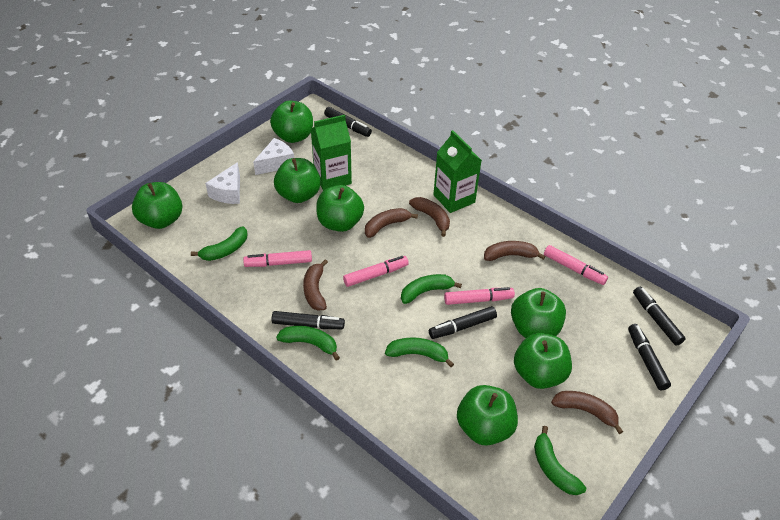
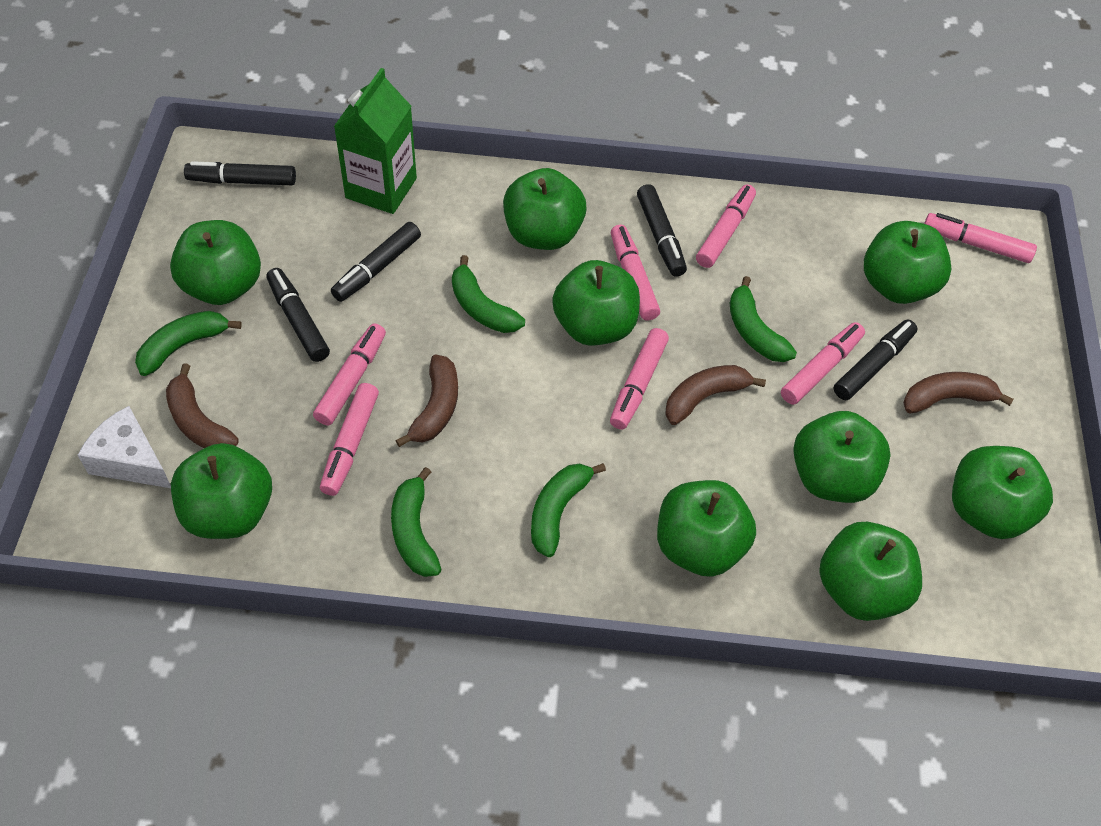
brown banana: [303,259,328,311] [365,208,418,238] [409,197,450,237] [484,241,546,261] [551,391,623,434] = 5 -> [166,363,239,448] [395,355,458,447] [665,365,766,425] [903,372,1014,414] = 4
green apple: [132,182,182,229] [270,101,313,143] [274,158,321,203] [316,185,364,232] [457,385,518,446] [511,288,566,338] [514,333,572,389] = 7 -> [170,220,261,305] [171,443,272,539] [503,168,586,250] [552,260,640,346] [657,480,756,577] [793,411,891,503] [819,522,922,621] [864,221,952,304] [952,446,1053,539] = 9
green carton: [311,115,352,191] [433,130,482,213] = 2 -> [334,68,417,214] = 1
pink marker: [243,250,312,267] [343,256,409,287] [444,287,515,305] [544,245,608,285] = 4 -> [313,323,386,425] [320,383,379,496] [610,328,669,429] [611,225,660,321] [696,184,756,268] [781,322,865,405] [924,213,1037,263] = 7
white cheese: [205,162,240,204] [253,138,294,175] = 2 -> [78,406,171,488] = 1

